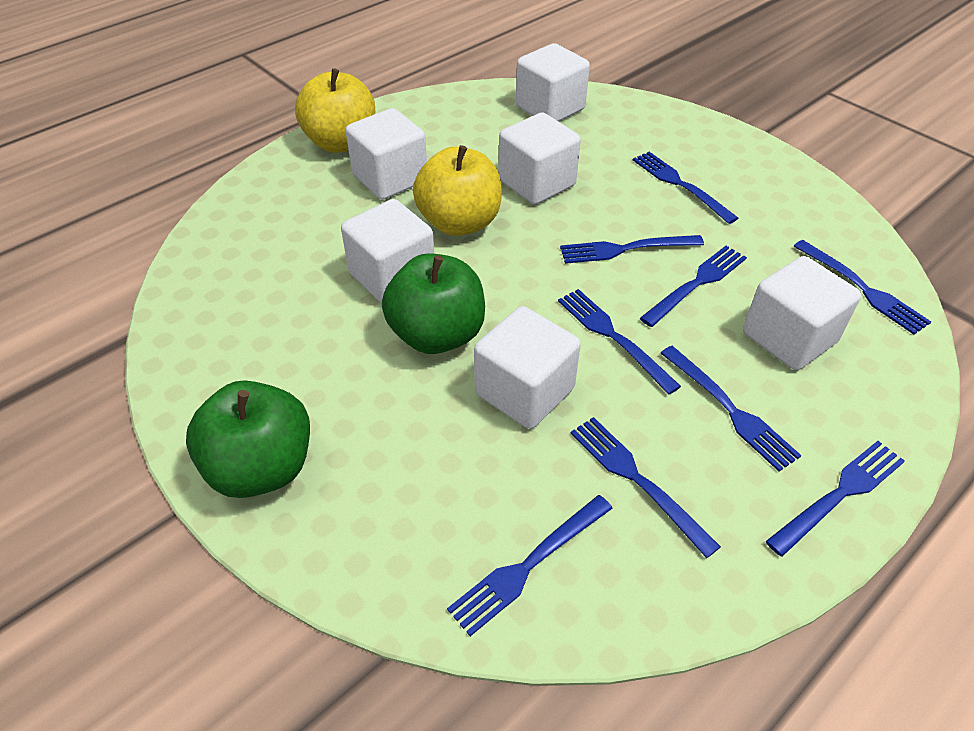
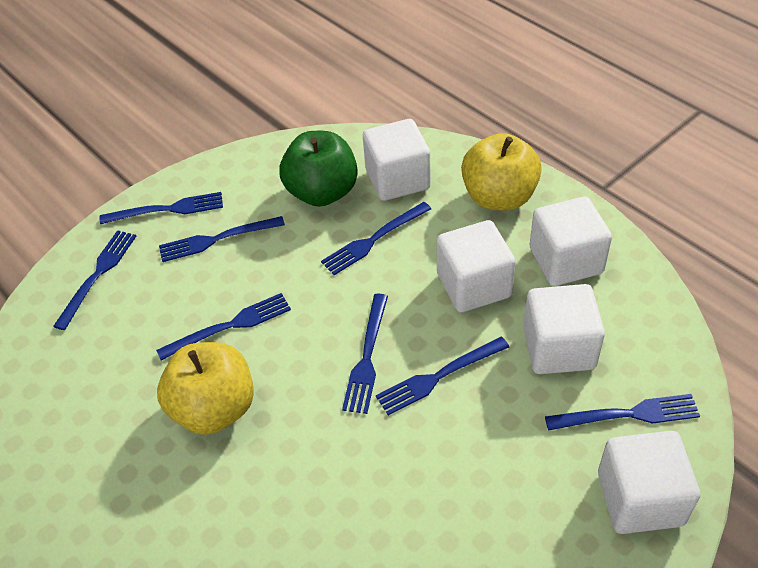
blue fork: [447,495,613,636] [558,289,681,394] [560,235,704,264] [571,417,721,558] [633,152,738,224] [640,246,747,327] [661,346,802,471] [766,441,905,557] [794,240,931,335] = 9 -> [53,230,136,330] [100,192,223,224] [156,293,291,361] [159,216,285,262] [321,202,431,275] [342,294,388,414] [376,337,509,415] [545,394,700,431] = 8
green apple: [186,380,310,498] [382,253,485,354] = 2 -> [280,131,358,207] = 1
white cube: [341,199,434,303] [346,108,427,200] [474,306,581,429] [499,112,581,205] [516,43,590,122] [743,256,861,370] = 6 -> [363,119,431,201] [437,220,515,313] [523,284,605,374] [530,197,612,286] [598,431,700,534] = 5

